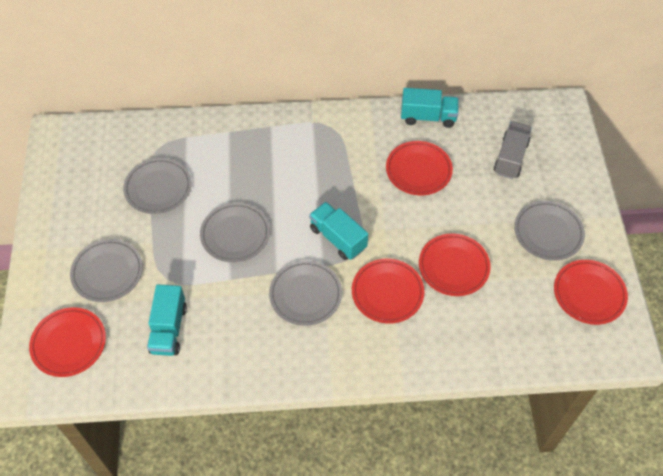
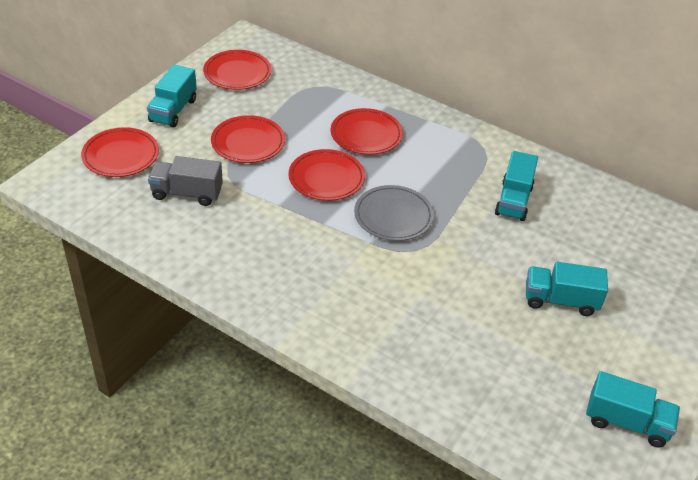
grey plate: [70,239,143,302] [123,158,191,214] [200,203,270,263] [269,261,342,326] [514,201,585,261] = 5 -> [354,185,434,241] = 1
turquoise truck: [147,284,187,356] [309,202,368,260] [401,88,459,128] = 3 -> [147,64,197,127] [495,151,538,221] [526,262,608,316] [586,371,680,448] = 4

